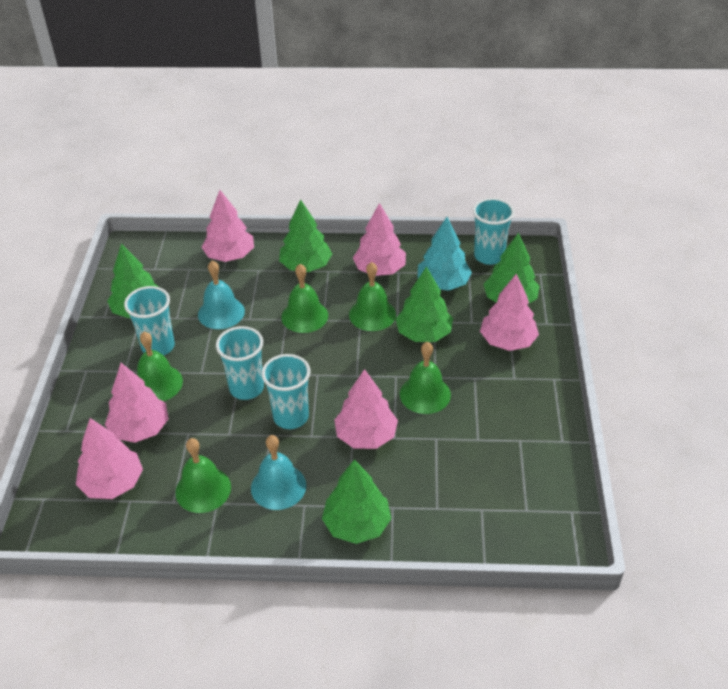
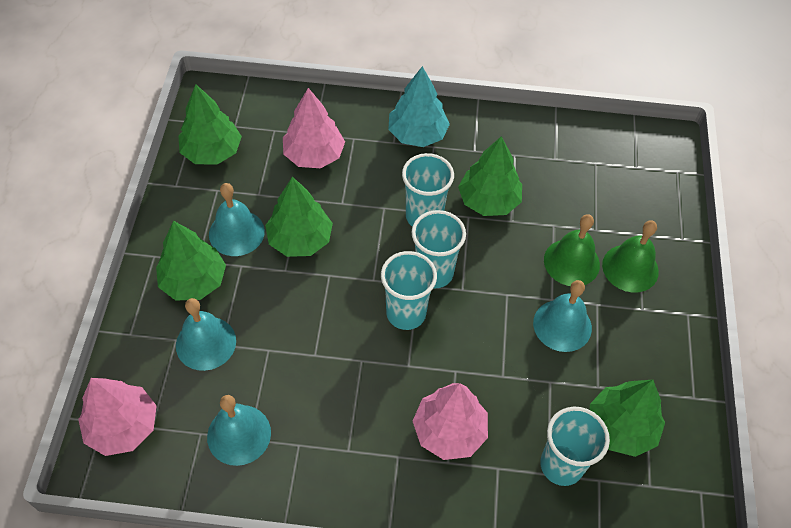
green bell: [137,332,183,401] [175,438,231,513] [281,264,328,333] [349,262,396,331] [400,342,451,414] = 5 -> [544,214,600,286] [602,220,659,292] = 2
pink tree: [76,418,143,499] [105,363,169,443] [202,190,254,262] [334,369,398,449] [353,203,406,276] [480,274,539,351] = 6 -> [78,378,157,456] [283,88,345,168] [412,383,488,460] = 3
turquoise bell: [198,260,245,329] [251,435,306,510] = 2 -> [176,298,236,371] [207,395,271,466] [209,183,265,256] [533,280,592,352] = 4

